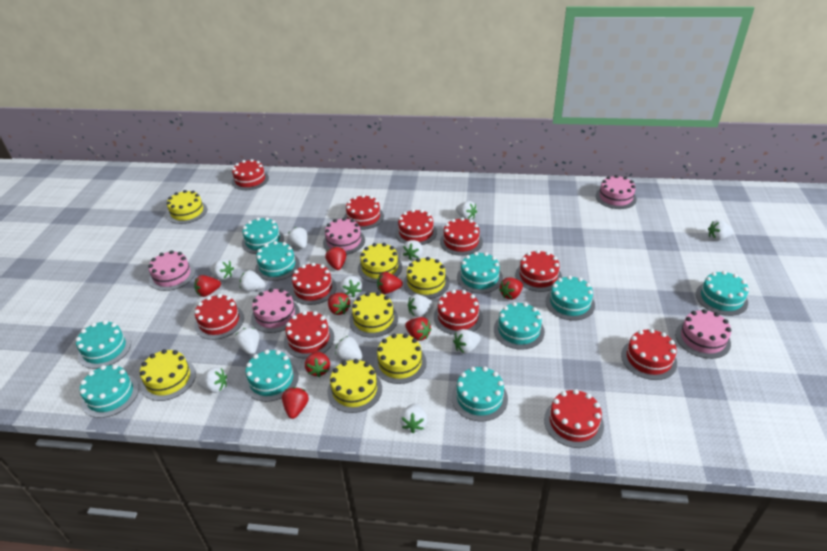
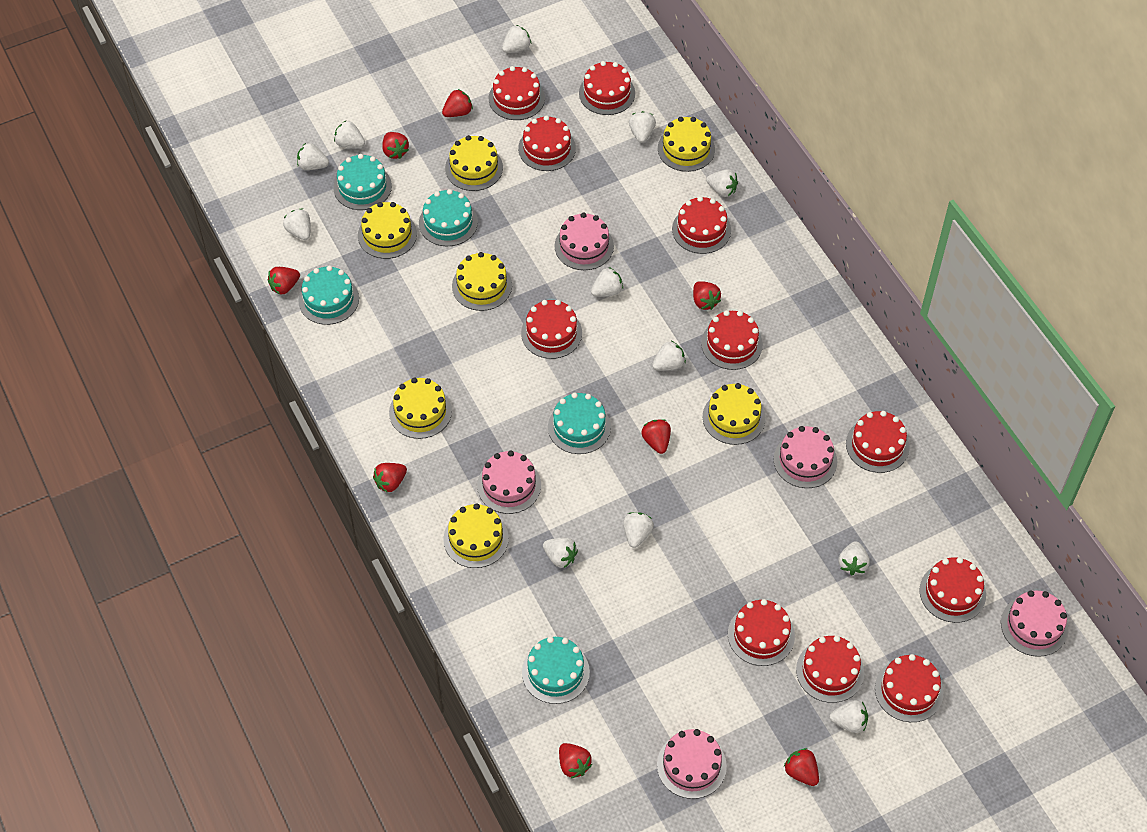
turquoise cake: [76,320,131,369] [80,365,139,418] [242,217,284,254] [245,350,299,402] [255,241,300,281] [452,366,508,421] [457,252,503,293] [494,302,545,350] [546,275,595,320] [696,271,749,316] = 10 -> [299,266,359,325] [333,154,392,210] [419,189,478,246] [522,636,590,704] [548,393,611,454] = 5
white strawberry: [197,367,227,393] [210,259,234,280] [235,328,259,355] [240,270,265,292] [288,227,308,249] [335,336,363,361] [340,276,362,298] [400,403,427,433] [402,240,423,261] [408,294,434,317] [453,329,481,354] [456,201,477,220] [708,220,733,241] = 13 -> [283,209,311,240] [297,143,329,170] [334,121,365,148] [502,25,531,53] [543,537,578,568] [591,267,623,297] [623,512,654,548] [629,111,656,143] [652,341,686,371] [707,170,738,197] [830,700,868,733] [839,541,870,576] = 12

